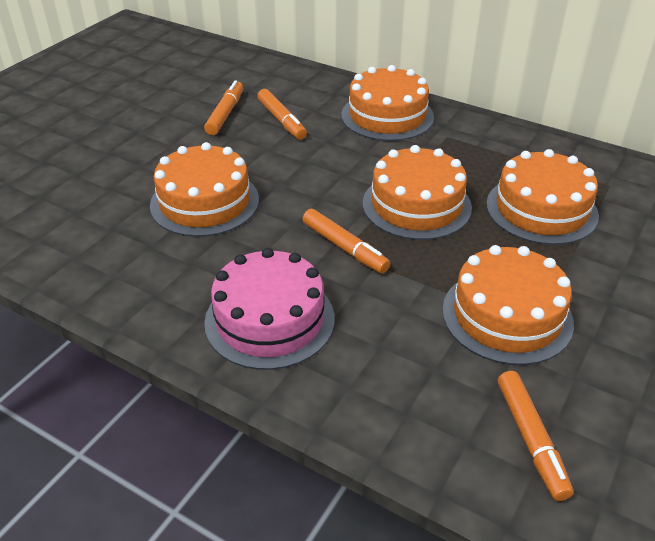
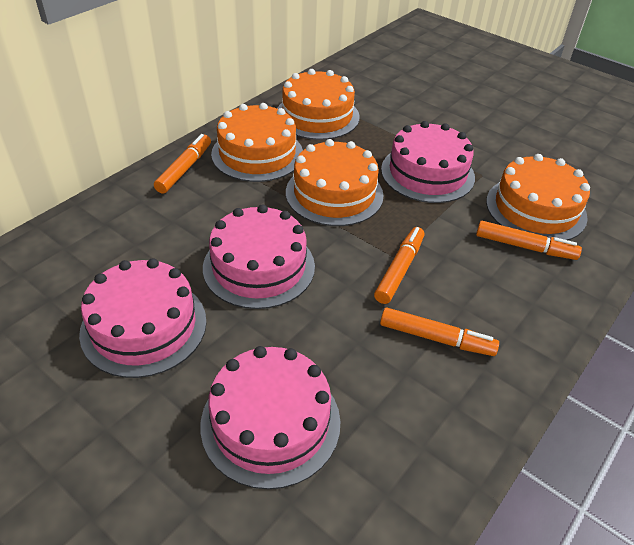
orange cake: [150,142,259,237] [342,65,434,141] [363,145,472,240] [442,245,574,365] [486,149,599,245] = 5 -> [211,103,303,182] [277,69,360,140] [286,139,384,226] [486,154,590,240] = 4
pink cake: [204,248,334,370] = 1 -> [79,258,207,378] [200,346,341,489] [203,204,315,309] [381,121,475,203] = 4

